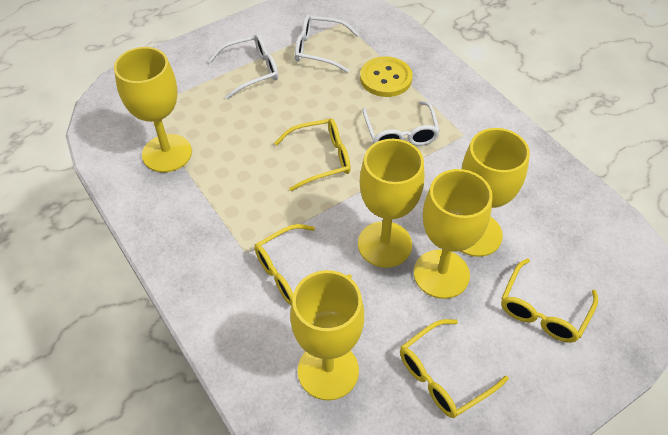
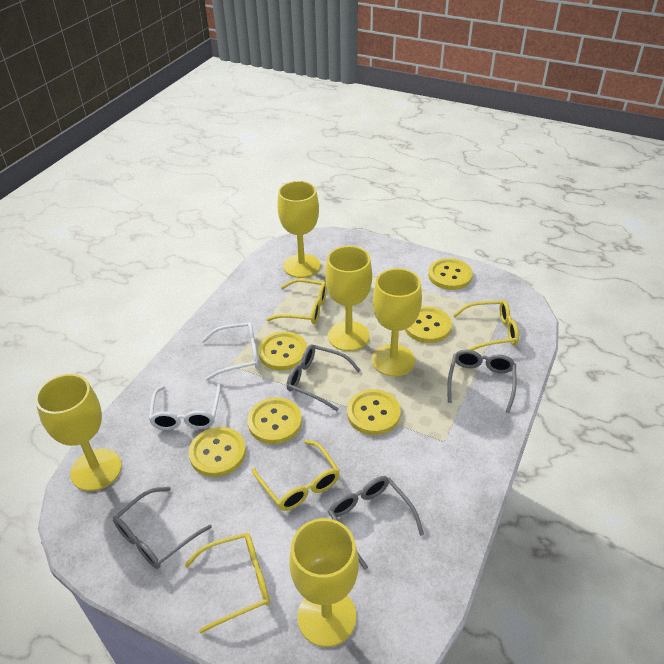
grey glasses: none = 0 -> [113,487,212,569] [286,344,361,411] [328,476,424,570] [447,349,516,413] = 4
white glasses: [208,34,278,99] [295,15,359,73] [362,100,440,146] = 3 -> [148,384,221,430] [202,322,259,381] = 2
yellow button: [360,56,412,97] = 1 -> [189,427,246,477] [247,398,302,444] [258,331,307,370] [347,389,401,435] [405,307,452,343] [428,258,473,290] = 6

